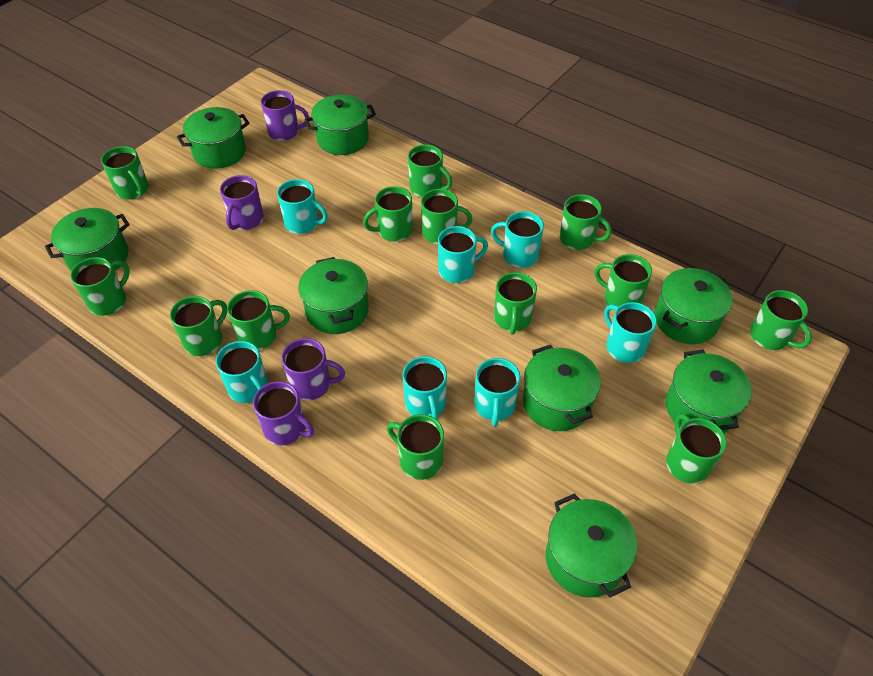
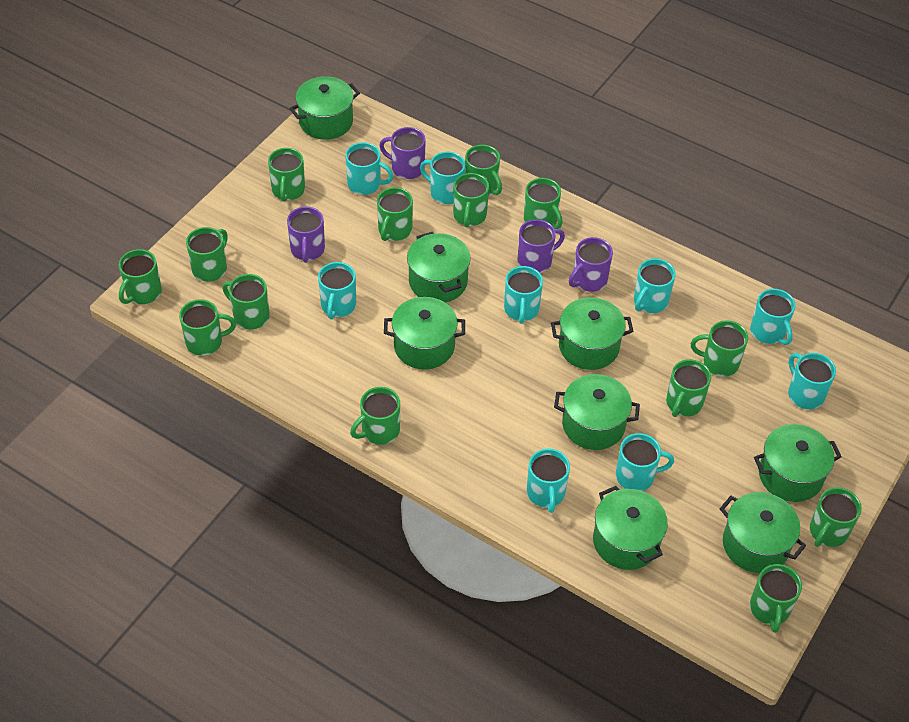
green mug: [70,257,130,316] [101,146,149,199] [170,296,227,356] [227,290,290,350] [363,186,413,241] [387,414,444,480] [408,145,452,197] [421,189,472,244] [494,272,537,335] [560,194,612,250] [594,254,652,306] [666,414,727,484] [750,290,812,350] = 13 -> [119,249,162,304] [179,299,236,356] [186,227,228,282] [223,274,270,330] [268,148,305,202] [350,387,400,445] [377,187,413,241] [453,173,489,227] [465,145,502,196] [524,178,563,229] [666,359,711,417] [691,320,748,377] [750,564,802,633] [810,487,862,547] = 14
turquoise mug: [216,341,268,403] [277,179,328,234] [403,356,447,420] [438,226,488,283] [474,358,520,427] [491,211,544,268] [604,302,657,363] = 7 -> [318,262,356,319] [345,142,393,195] [420,152,465,204] [504,266,543,324] [527,449,570,513] [616,433,674,491] [634,258,676,313] [750,289,795,345] [788,353,836,409] = 9

